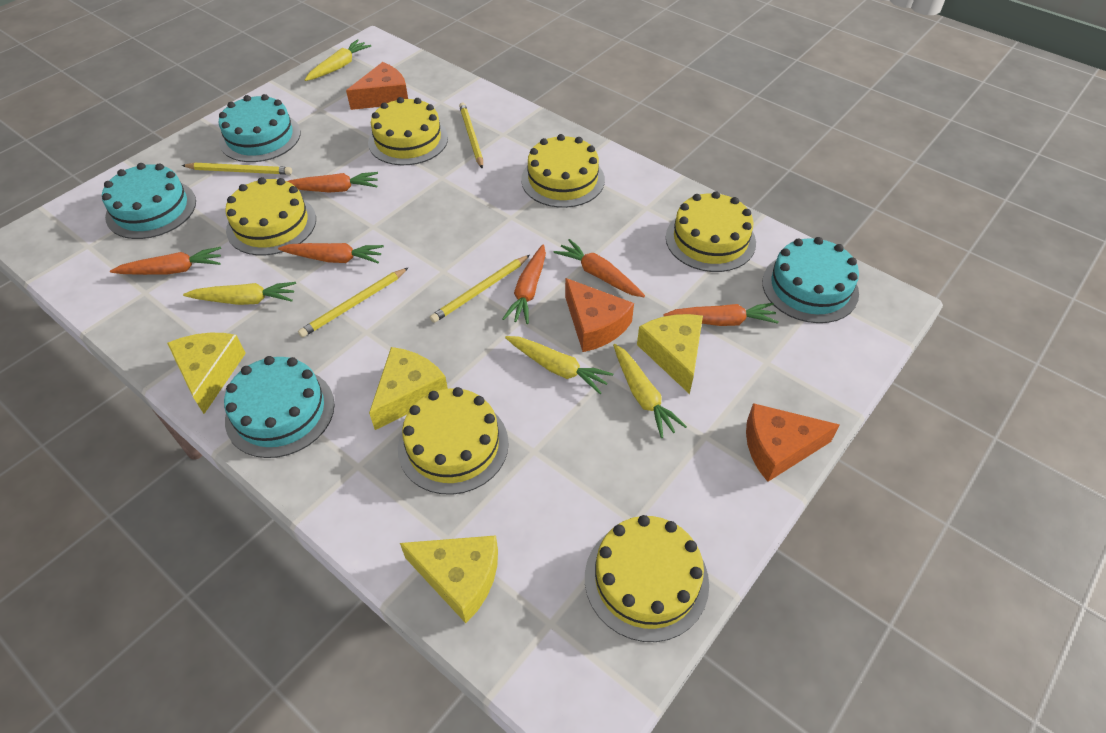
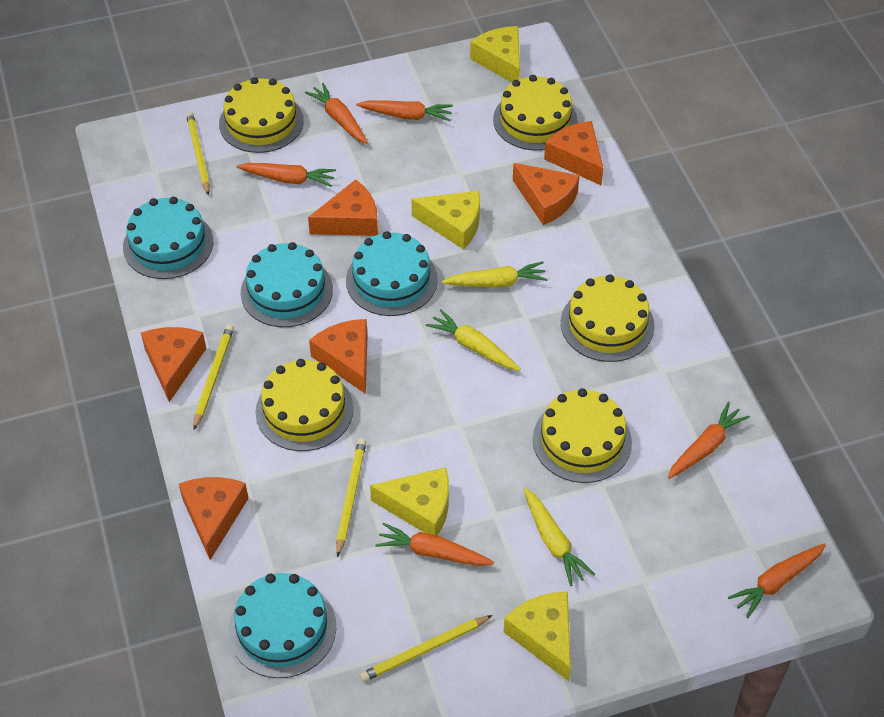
orange cheese: [346,62,408,110] [565,278,634,352] [746,403,840,482] = 3 -> [141,327,206,402] [179,477,248,560] [308,179,378,236] [309,319,368,394] [513,163,580,225] [544,121,603,185] = 6
yellow cake: [225,177,316,255] [368,97,448,165] [398,387,509,495] [521,134,605,208] [585,515,709,642] [666,191,756,272] = 6 -> [219,77,304,153] [255,359,353,451] [493,75,578,151] [533,388,632,483] [561,274,655,362] = 5
yellow carrot: [183,282,296,305] [305,39,371,81] [505,336,613,394] [613,344,687,438] = 4 -> [426,309,521,371] [441,261,548,288] [524,488,595,586] = 3

